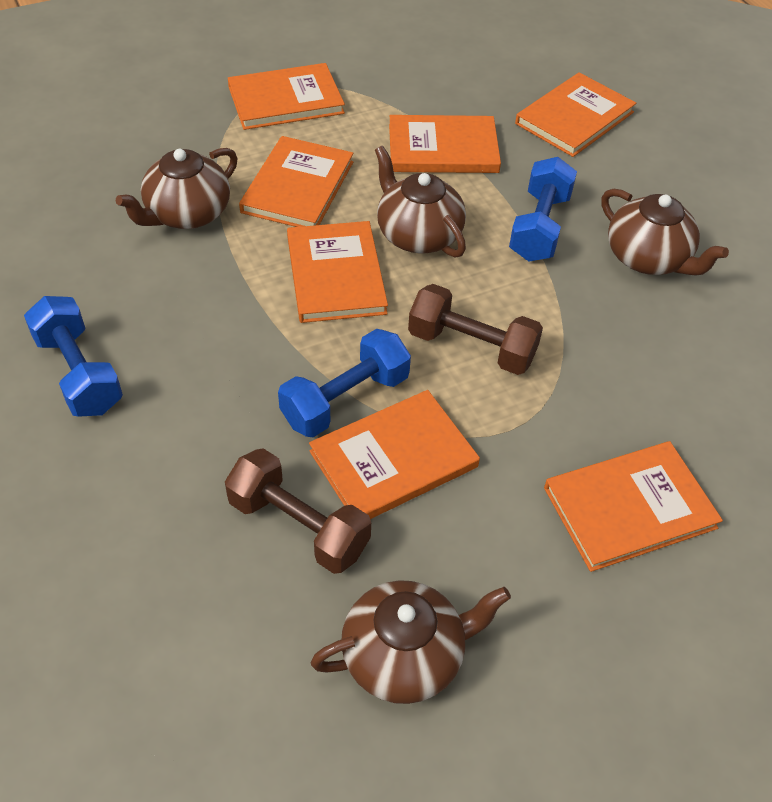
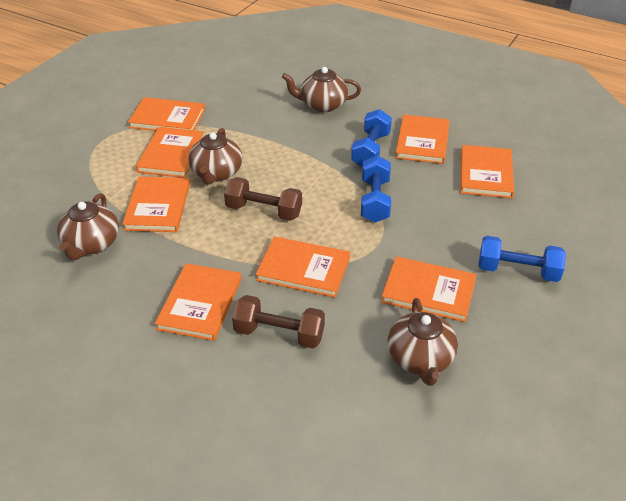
orange book: [228,63,345,130] [239,136,353,227] [287,221,388,323] [309,390,480,519] [389,115,501,173] [515,72,636,157] [544,441,723,572] = 7 -> [122,177,190,232] [128,97,205,131] [136,127,204,178] [155,263,241,341] [255,236,350,298] [381,256,477,322] [395,114,450,164] [460,145,514,198] = 8

